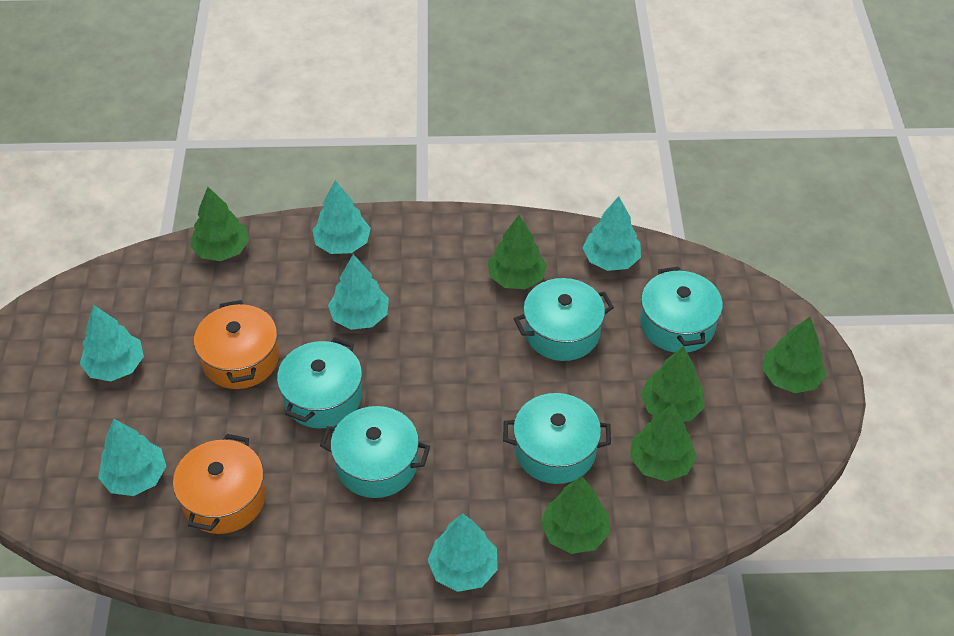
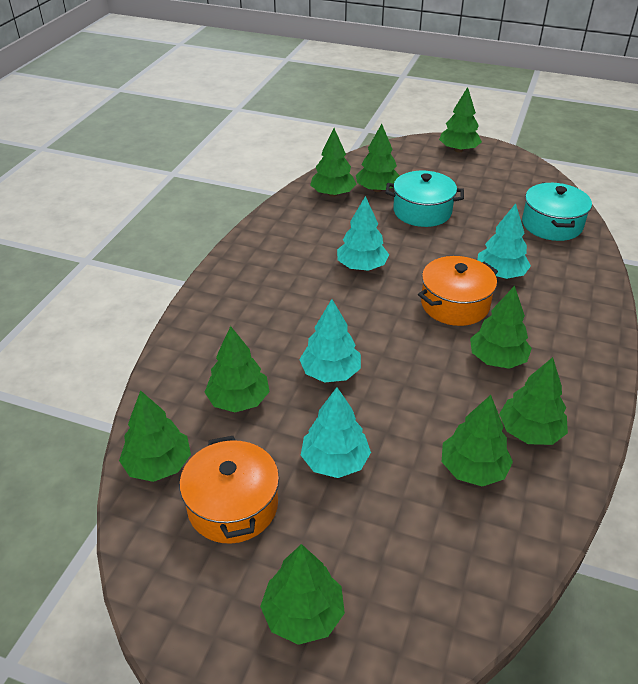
green tree: [190,187,249,261] [488,215,547,289] [541,476,610,554] [630,403,697,481] [640,346,705,422] [762,317,826,393] = 6 -> [119,390,191,482] [204,326,270,412] [260,544,345,645] [310,128,356,197] [356,124,400,192] [439,87,482,152] [442,395,513,486] [470,285,532,369] [499,357,568,445] = 9
turquoise pot: [277,337,362,429] [320,406,430,498] [503,393,611,484] [514,278,614,361] [640,267,723,353] = 5 -> [385,171,464,227] [522,183,592,241] = 2
turquoise tree: [80,305,144,381] [98,418,166,496] [313,180,371,254] [328,254,389,330] [428,513,498,592] [583,196,641,271] = 6 -> [299,299,361,383] [301,387,371,478] [337,196,389,271] [477,203,531,279] = 4

